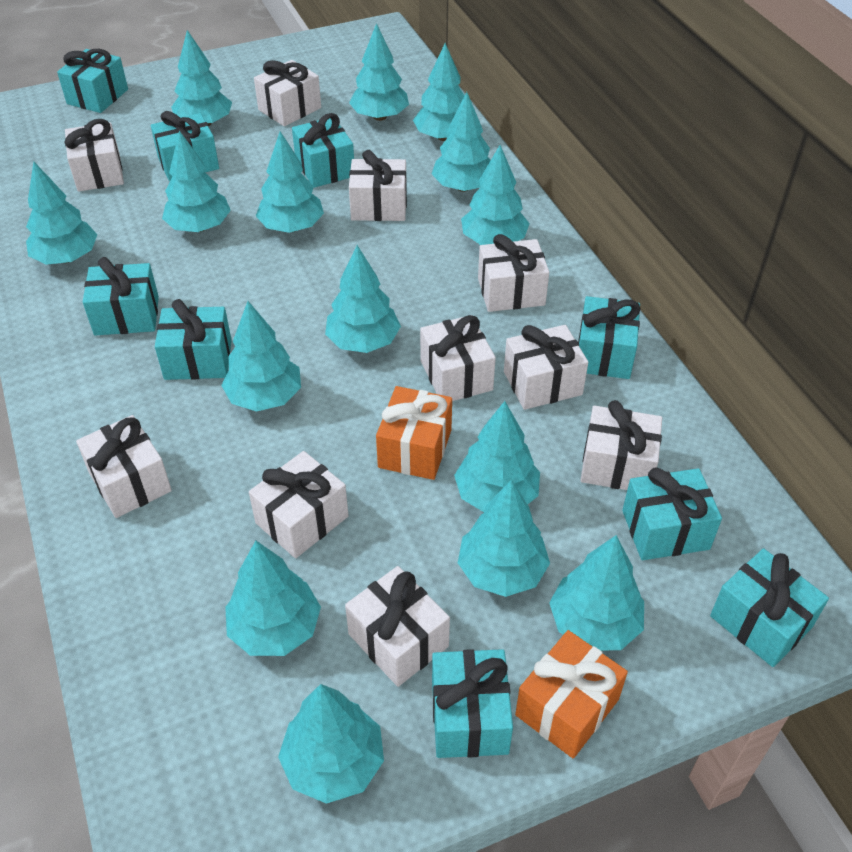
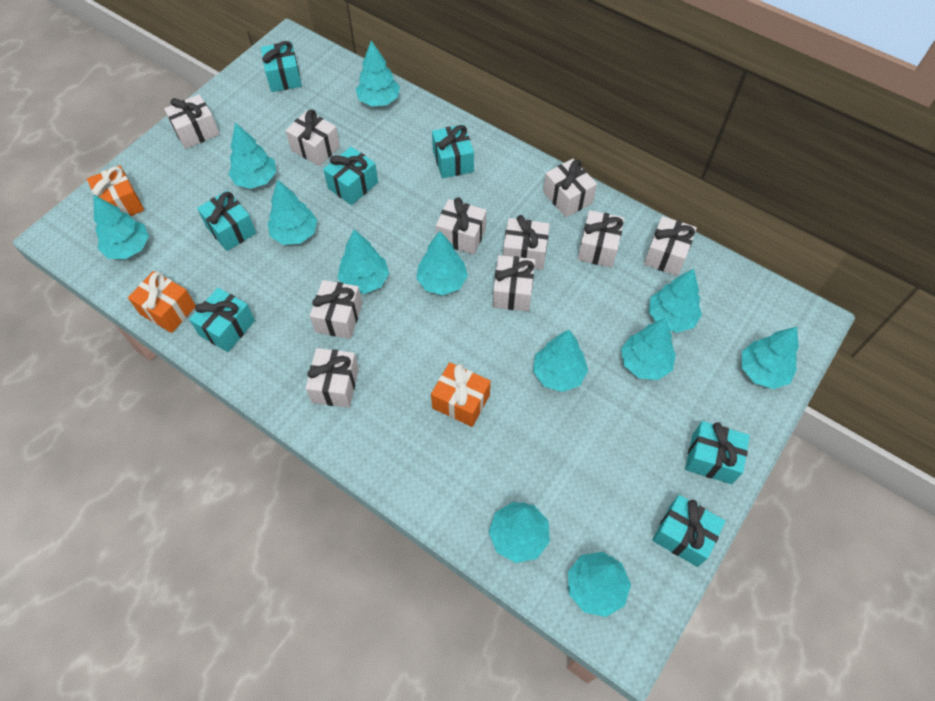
orange gift: [376,386,452,480] [515,630,628,758] = 2 -> [87,165,144,216] [128,271,196,333] [431,362,491,427] = 3
turquoise gift: [57,49,128,113] [83,257,159,336] [151,111,219,181] [155,299,232,380] [292,113,354,188] [432,649,513,758] [578,296,641,379] [622,467,722,560] [710,548,829,667] = 9 -> [189,288,255,352] [197,190,256,251] [261,41,302,92] [323,147,378,205] [432,124,474,178] [652,495,725,567] [685,421,750,484] = 7
turquoise tree: [26,162,98,265] [162,131,231,232] [171,30,232,126] [221,301,301,412] [225,541,321,656] [256,131,324,233] [278,684,384,804] [325,245,401,353] [349,23,409,121] [413,43,465,141] [432,92,491,192] [454,401,540,512] [458,480,550,597] [461,145,530,245] [549,535,644,651] = 15 -> [93,194,149,259] [228,122,276,189] [268,180,317,245] [338,229,389,294] [355,41,400,107] [416,231,468,295] [489,502,550,563] [533,330,588,392] [568,552,631,617] [621,318,676,380] [649,269,702,333] [742,326,799,389] = 12

